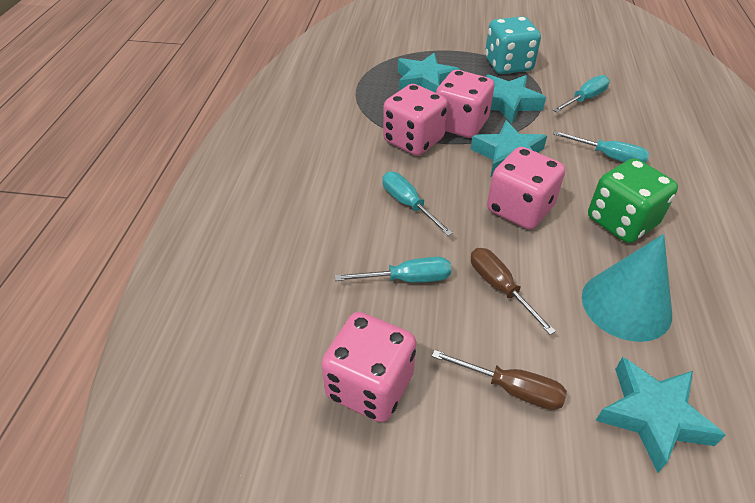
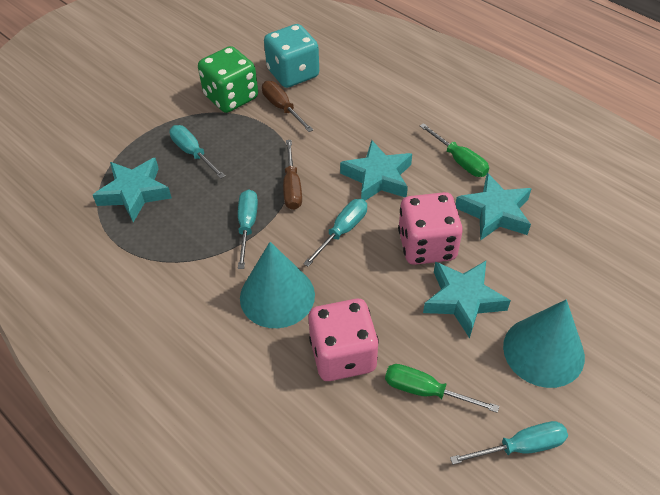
green screwdriver: none = 0 -> [385,364,499,413] [420,123,489,177] = 2
pink dice: [321,312,416,422] [383,84,448,156] [436,70,494,138] [487,147,565,229] = 4 -> [308,298,379,381] [398,192,463,265] = 2
turquoise cone: [582,234,672,342] = 1 -> [240,242,315,328] [503,299,585,388] = 2

